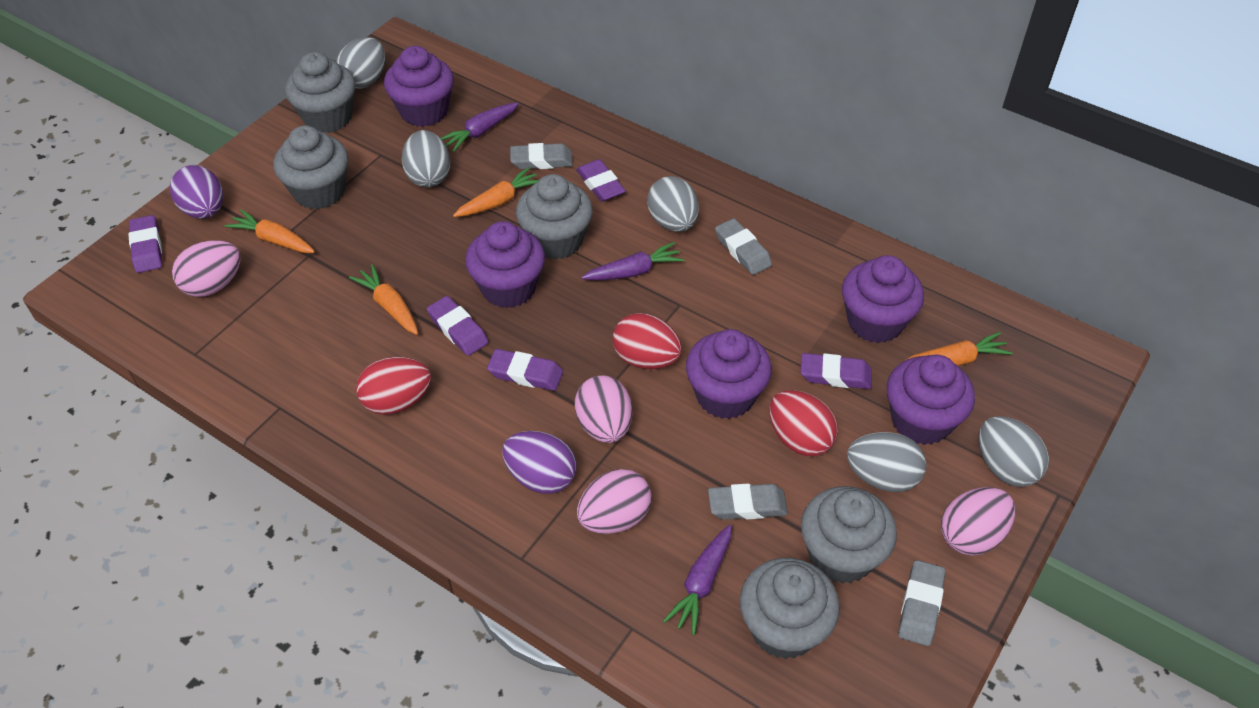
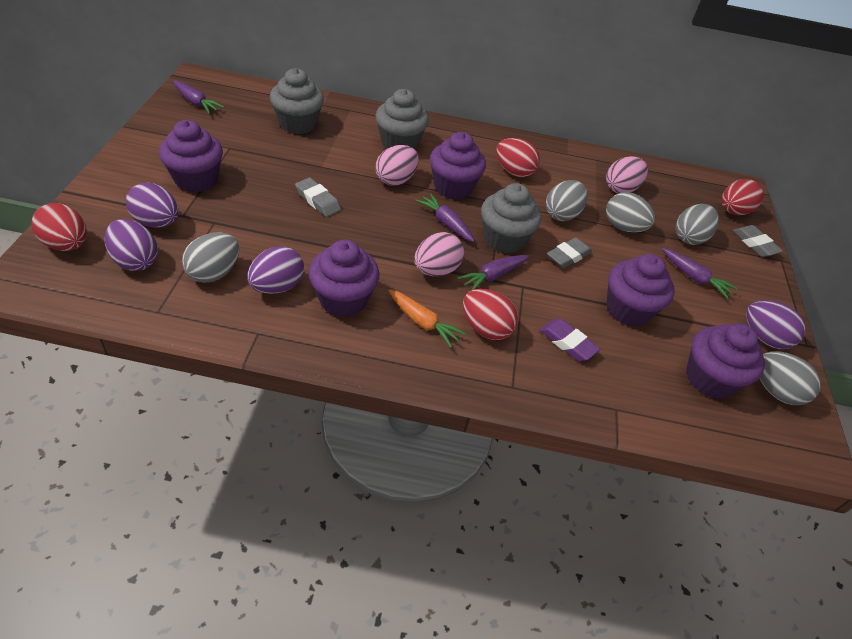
grey cupcake: [273,125,349,209] [285,52,356,133] [516,174,593,260] [740,558,840,659] [801,486,897,584] = 5 -> [270,68,324,134] [376,89,429,150] [481,183,541,254] = 3
grey eraser: [510,143,573,169] [708,484,788,520] [715,218,772,275] [898,560,946,646] = 4 -> [295,178,341,217] [547,237,592,268] [733,225,783,257] = 3
orange carrot: [225,209,315,253] [349,264,418,335] [453,167,539,217] [904,332,1013,366] = 4 -> [389,289,466,348] = 1
pink egg: [172,240,240,297] [575,375,632,443] [577,469,652,534] [941,487,1015,556] = 4 -> [376,145,419,186] [414,232,464,276] [606,156,648,193] = 3
purple carrot: [441,103,519,152] [581,242,684,280] [663,525,732,635] = 3 -> [173,80,224,114] [415,193,475,242] [457,255,529,291] [662,248,738,299] = 4
purple egg: [170,165,223,219] [502,431,577,494] = 2 -> [104,219,158,271] [126,183,178,227] [247,246,304,294] [746,300,806,349] = 4
purple eraser: [128,215,162,273] [427,296,488,356] [487,349,563,391] [576,159,626,202] [800,353,872,389] = 5 -> [540,319,600,361] = 1
red egg: [356,357,431,415] [613,313,682,369] [769,390,838,457] = 3 -> [31,203,87,251] [463,289,518,340] [496,138,540,177] [721,179,763,215] = 4

